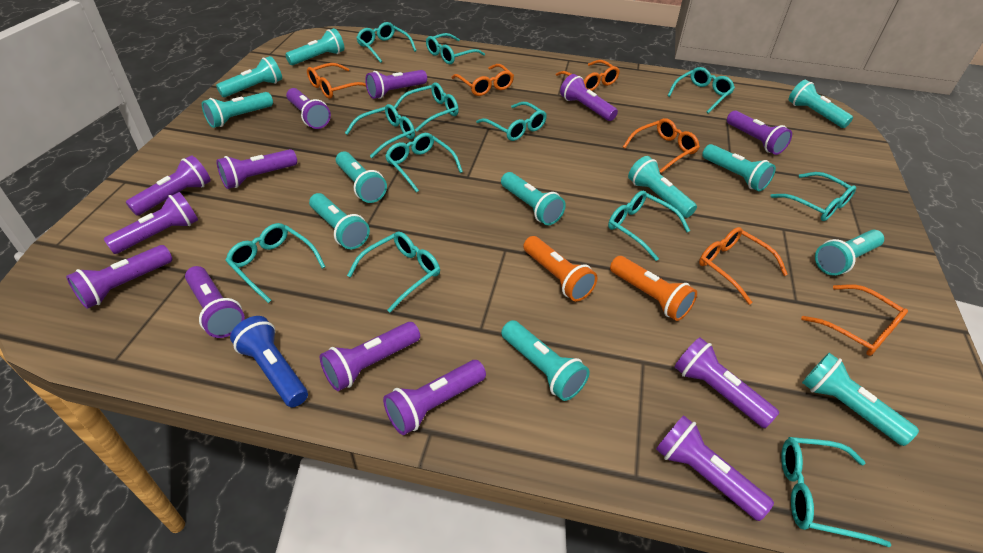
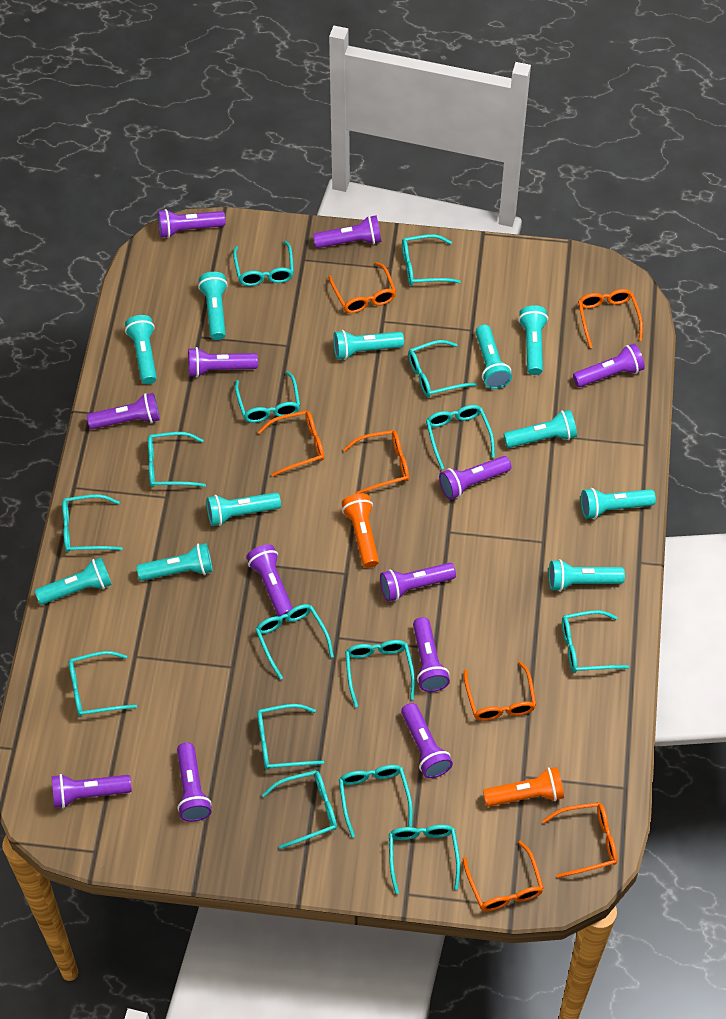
blue flashlight: [230,316,308,407] = 1 -> none = 0
orange glasses: [307,63,366,99] [451,64,514,96] [556,60,620,91] [623,118,700,173] [699,227,788,305] [801,284,908,356] = 6 -> [258,410,324,476] [328,262,396,313] [343,430,409,494] [463,841,544,911] [464,661,536,721] [542,802,618,878] [578,289,643,348] = 7
purple flashlight: [66,245,172,309] [103,192,198,254] [126,155,211,216] [185,266,245,338] [216,149,297,189] [286,88,331,129] [320,322,420,391] [365,70,427,99] [383,360,486,435] [560,74,618,121] [656,415,774,521] [675,337,779,428] [727,111,792,155] = 13 -> [51,774,132,808] [87,393,160,429] [158,209,226,238] [177,743,212,822] [188,347,258,377] [246,544,293,617] [313,215,381,248] [380,563,456,602] [401,703,453,778] [413,617,450,692] [439,456,511,499] [573,344,645,387] = 12
turquoise flashlight: [202,92,273,128] [216,56,282,97] [285,28,344,65] [309,193,370,250] [336,151,387,203] [501,172,566,225] [501,320,590,401] [628,156,697,218] [702,144,776,191] [788,80,853,128] [802,353,919,446] [815,230,884,276] = 12 -> [35,557,112,605] [125,315,157,384] [137,543,213,581] [198,272,228,340] [206,492,281,526] [333,330,404,360] [476,324,512,389] [504,410,577,448] [518,305,548,375] [548,559,625,592] [581,488,656,519] = 11
turquoise glasses: [225,223,326,303] [345,104,415,158] [347,232,440,312] [356,22,417,63] [385,133,463,193] [394,83,459,132] [426,33,485,64] [476,102,547,141] [608,191,690,261] [667,67,735,114] [770,172,856,221] [781,437,891,547] = 12 -> [62,494,123,552] [68,651,137,717] [148,432,206,487] [233,241,294,286] [235,371,300,423] [255,604,334,680] [257,704,324,770] [262,770,337,849] [339,765,413,838] [345,640,415,707] [389,825,460,894] [402,234,461,286] [408,340,477,397] [426,405,495,470] [562,610,629,673] = 15

